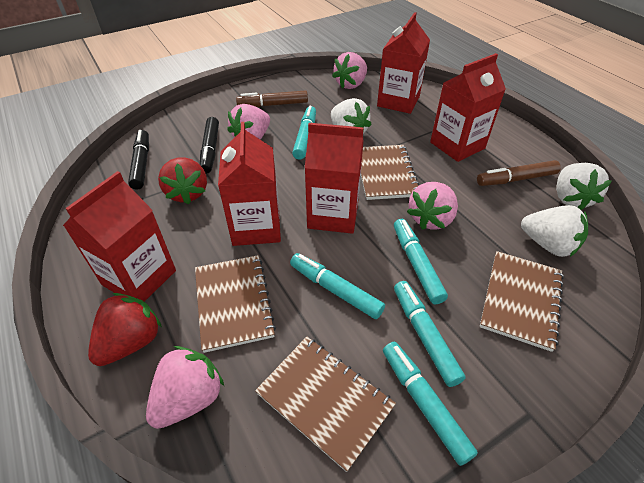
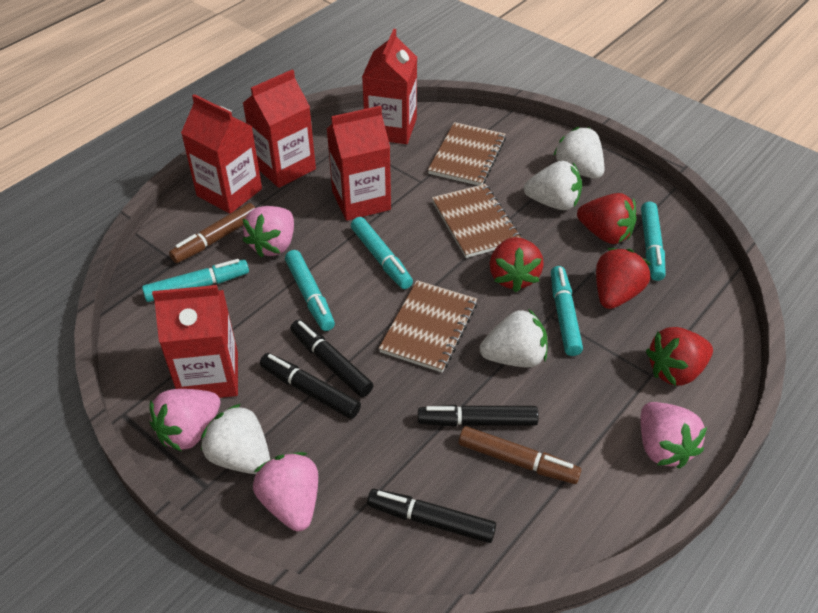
black marker: [128,130,149,189] [200,117,219,173] = 2 -> [260,353,361,419] [290,319,373,397] [367,489,496,543] [418,405,539,427] = 4
brown notebook: [195,255,276,353] [255,336,396,472] [361,145,419,200] [480,251,564,352] = 4 -> [379,280,477,372] [428,122,506,185] [432,184,521,258] = 3
red strawberry: [88,293,162,366] [158,157,207,205] = 2 -> [489,237,544,292] [577,193,637,244] [596,248,651,309] [646,327,713,386] = 4
white strawberry: [331,98,372,134] [521,205,588,257] [556,163,612,210] = 3 -> [201,404,270,474] [480,309,548,367] [524,161,582,210] [553,127,604,179] = 4

